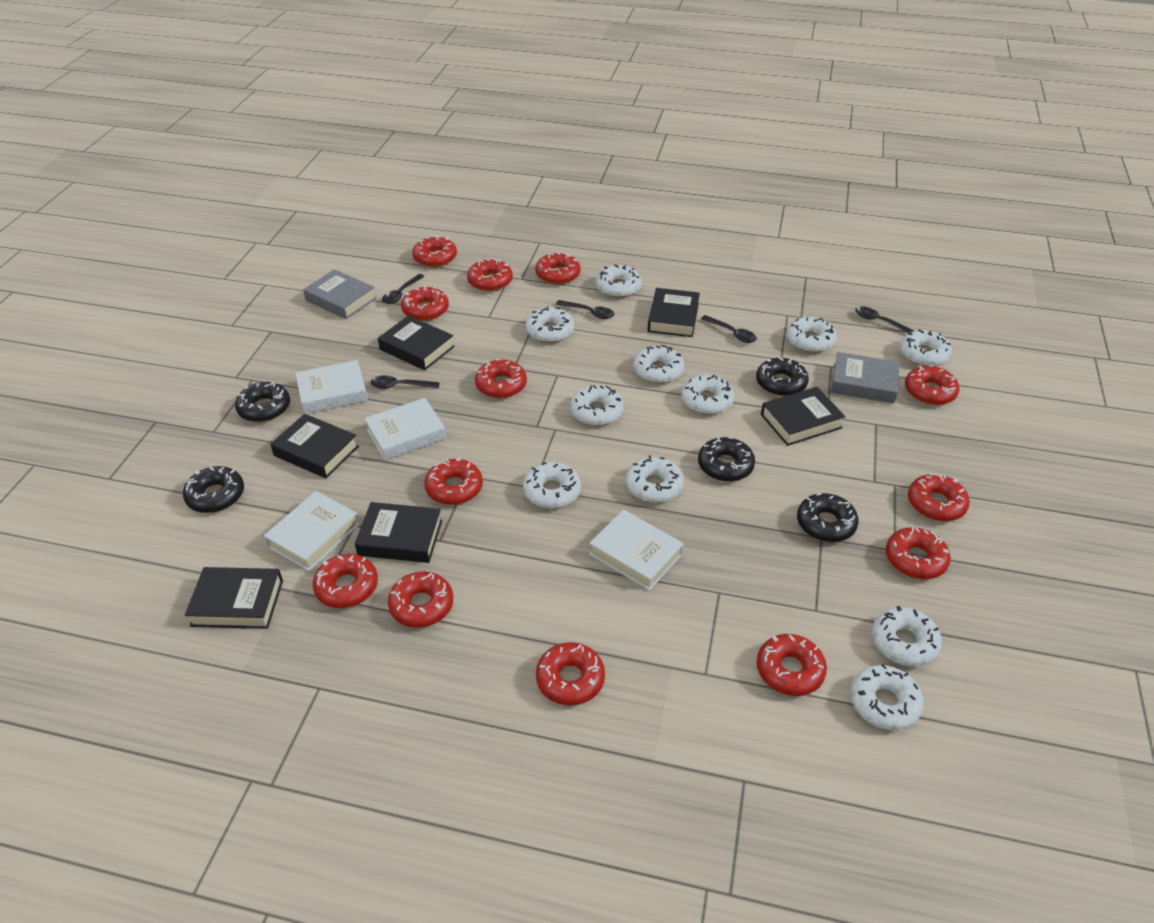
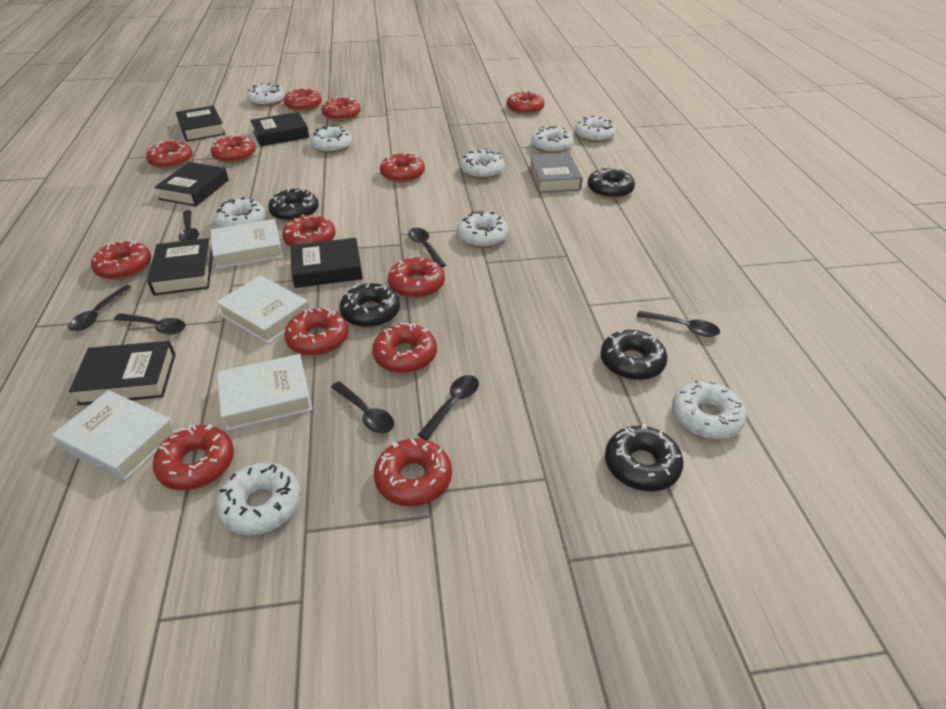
black spoon: [370,375,440,389] [382,274,424,304] [556,300,614,319] [701,315,757,343] [855,307,914,333] = 5 -> [68,285,132,331] [114,313,186,335] [179,210,199,241] [331,381,394,434] [408,228,446,267] [418,375,479,440] [637,311,720,337] = 7
grey book: [303,269,376,319] [831,352,900,403] = 2 -> [529,153,583,193] = 1
white donut: [523,462,581,509] [526,306,574,343] [570,385,624,426] [596,265,642,298] [626,455,684,503] [633,345,684,384] [681,375,734,415] [787,317,837,353] [850,664,924,730] [872,606,942,667] [900,330,952,367] = 11 -> [213,197,266,228] [217,462,301,535] [247,83,285,106] [310,125,353,153] [457,211,509,248] [460,149,505,179] [531,126,574,153] [575,116,616,142] [672,380,747,439] = 9

